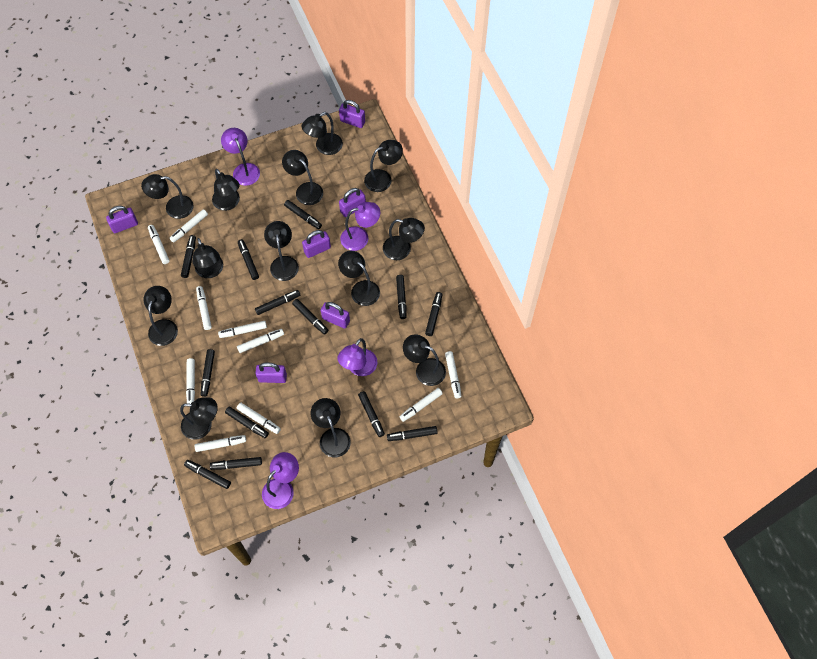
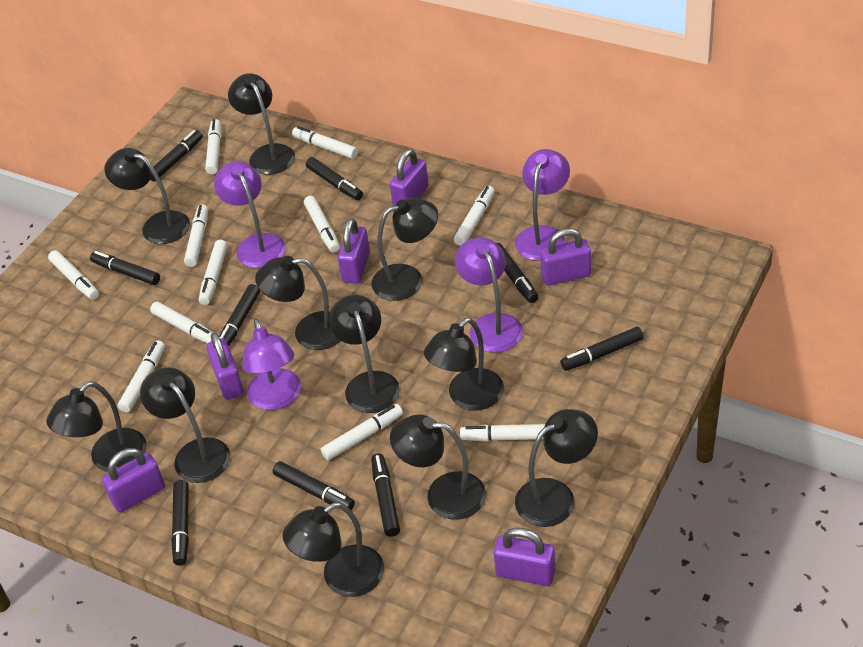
black lamp: [141,174,194,219] [144,286,178,346] [180,398,218,440] [193,238,223,278] [212,169,240,211] [264,221,299,281] [282,150,323,205] [302,112,343,155] [311,398,351,457] [338,251,380,306] [364,140,403,192] [383,218,425,260] [403,334,446,386] = 13 -> [46,381,147,472] [104,148,190,244] [140,367,230,483] [228,73,295,174] [255,256,340,350] [282,502,384,597] [329,295,400,413] [372,198,438,301] [390,414,486,520] [424,317,504,410] [515,409,598,527] = 11
black marker: [181,235,196,278] [184,460,231,489] [200,349,215,397] [210,457,262,470] [225,407,269,438] [238,239,259,280] [255,290,300,315] [284,200,322,229] [292,299,328,334] [358,391,385,437] [387,426,437,441] [396,275,407,319] [425,292,442,336] = 13 -> [90,251,160,285] [150,130,203,181] [171,480,189,565] [219,284,260,346] [273,461,355,510] [306,157,363,200] [371,453,400,537] [496,243,538,303] [560,327,644,371] = 9
white marker: [148,225,169,264] [170,209,208,243] [186,358,195,404] [195,435,246,452] [196,286,212,330] [218,321,267,338] [237,329,284,353] [237,403,281,434] [400,388,443,422] [445,351,461,398] = 10 -> [48,250,99,300] [117,340,165,412] [150,302,213,343] [184,205,208,267] [199,240,227,305] [205,119,221,174] [292,126,358,159] [304,196,340,252] [321,404,403,460] [454,186,495,246] [460,424,545,441] = 11

